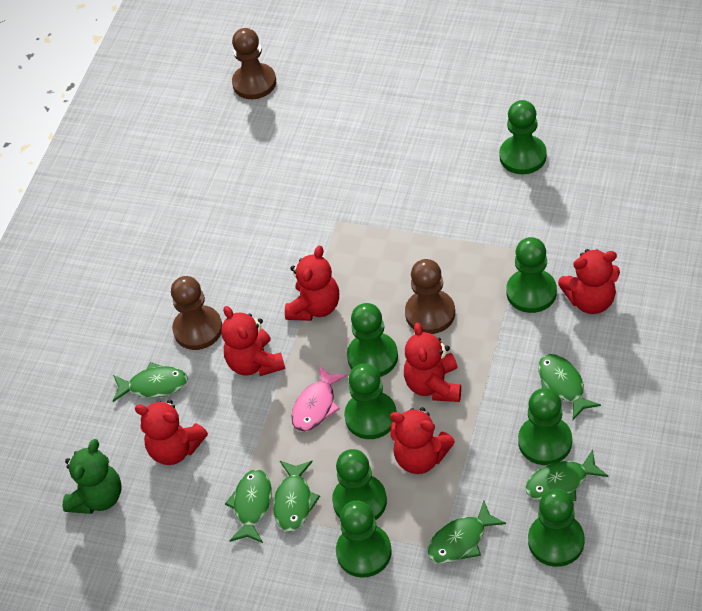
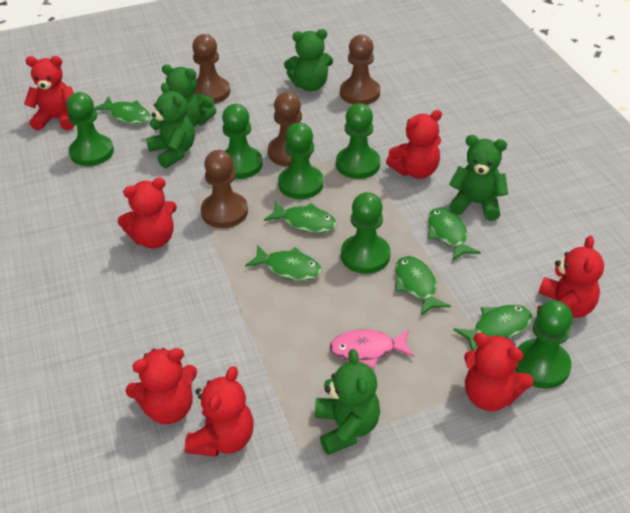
brown pawn: [171,276,222,350] [232,28,276,99] [405,259,455,334] = 3 -> [192,34,230,104] [201,150,248,228] [268,92,311,167] [340,35,380,105] = 4
green pawn: [332,449,387,520] [336,501,392,578] [344,364,397,439] [347,303,398,377] [499,100,547,174] [506,237,557,313] [518,388,572,465] [528,489,585,567] = 8 -> [66,92,114,166] [222,104,263,179] [278,123,324,199] [336,103,380,179] [341,192,391,274] [515,300,573,389] = 6
green teddy bear: [63,439,122,514] = 1 -> [146,83,195,168] [162,64,217,127] [284,29,333,91] [315,349,380,455] [449,135,508,221] = 5
red teddy bear: [135,400,208,465] [221,306,285,376] [285,246,339,321] [390,407,455,474] [404,323,461,402] [558,249,620,314] = 6 -> [24,56,74,131] [118,177,177,249] [125,348,197,424] [185,366,254,457] [386,110,442,179] [464,333,533,411] [537,236,604,318] = 7

